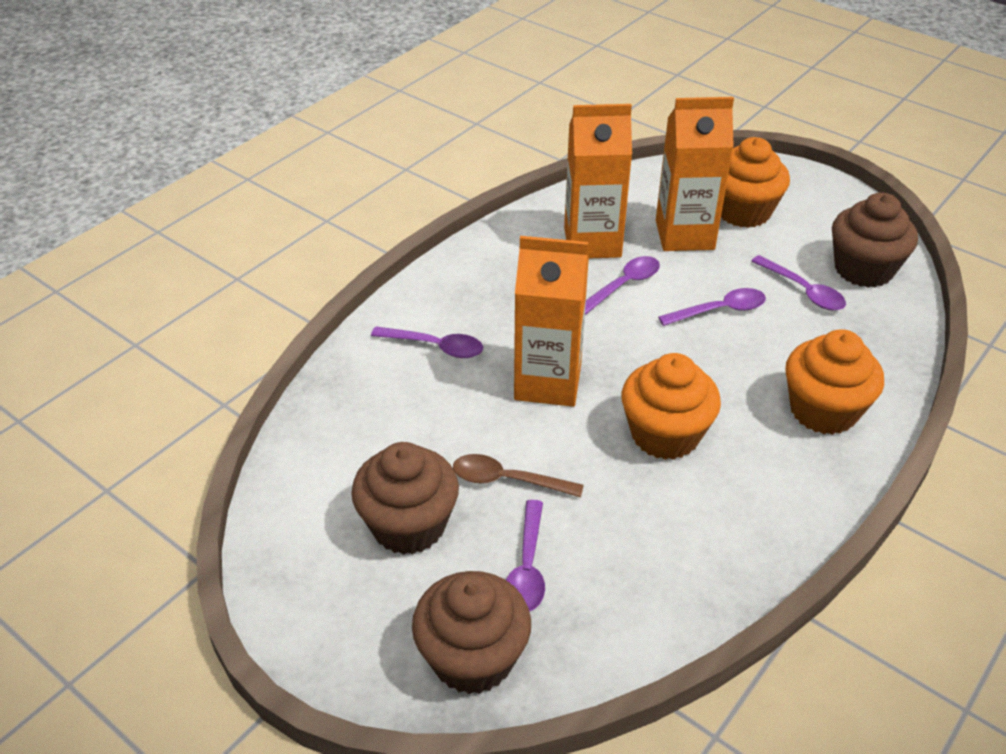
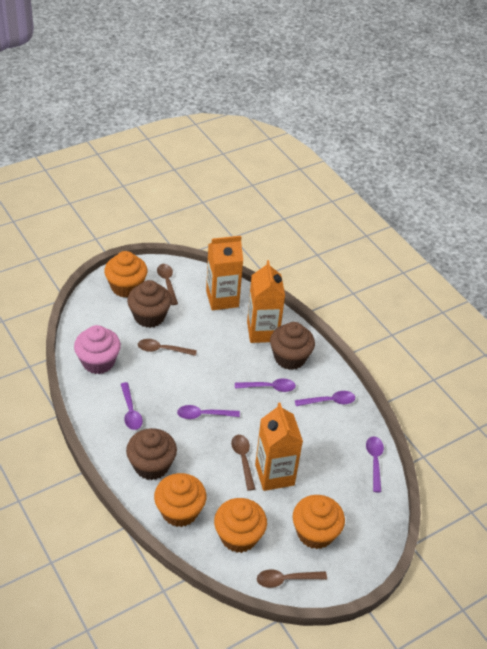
brown spoon: [453,454,584,498] = 1 -> [138,339,197,356] [157,264,178,305] [231,435,255,491] [257,569,327,588] = 4
orange cupcake: [622,353,721,460] [721,137,790,228] [785,329,884,435] = 3 -> [104,251,148,298] [154,473,206,527] [214,498,267,553] [293,495,345,549] = 4
pink cupcake: none = 0 -> [74,325,121,374] = 1

